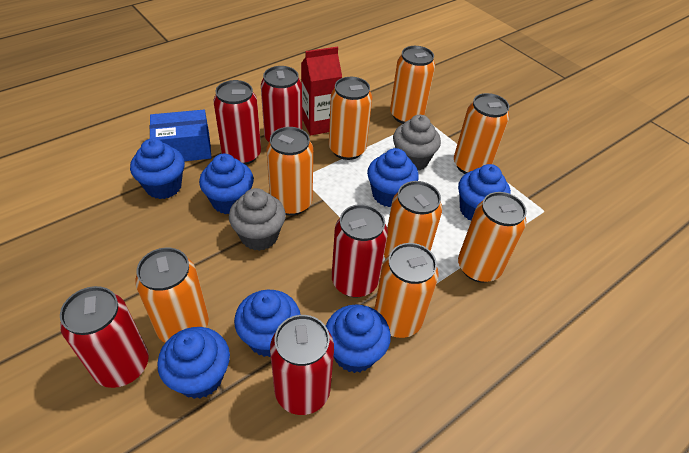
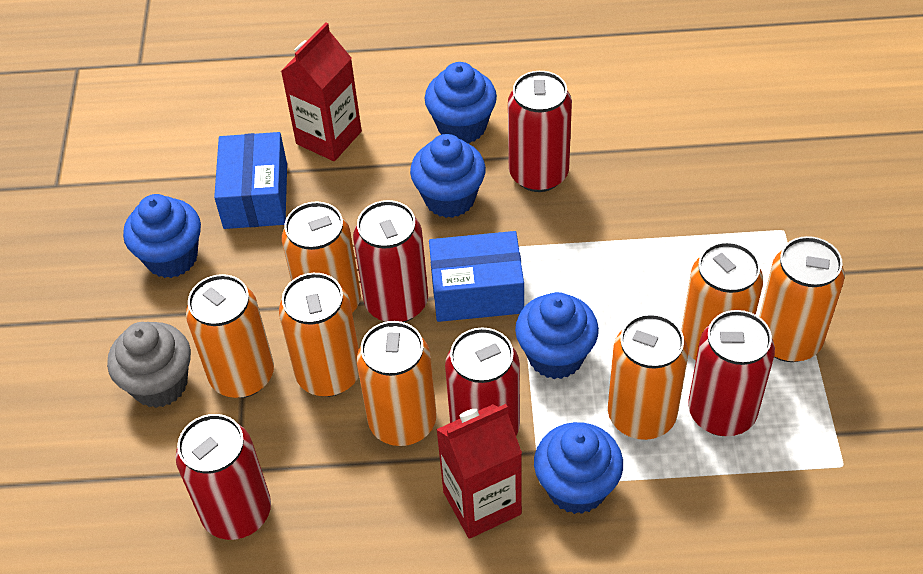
blue box: [150,110,212,161] = 1 -> [214,132,287,229] [429,231,524,322] = 2
blue cupcake: [130,138,185,199] [157,327,230,399] [199,154,254,214] [234,290,301,357] [326,305,391,373] [367,148,419,207] [458,164,511,220] = 7 -> [123,194,201,278] [410,134,486,218] [424,62,497,143] [515,292,599,379] [534,422,623,514] = 5
grey cupcake: [229,188,286,251] [393,115,441,171] = 2 -> [107,322,191,408] = 1
orange can: [135,248,209,343] [267,127,313,216] [329,77,372,160] [374,243,439,338] [384,181,442,259] [390,46,435,124] [454,93,509,174] [458,192,527,283] = 8 -> [186,274,274,398] [279,273,359,397] [282,202,361,313] [357,321,437,446] [608,314,688,440] [681,242,763,360] [759,236,845,362] = 7
red carton: [301,47,342,135] = 1 -> [281,22,362,161] [436,404,522,539] = 2

